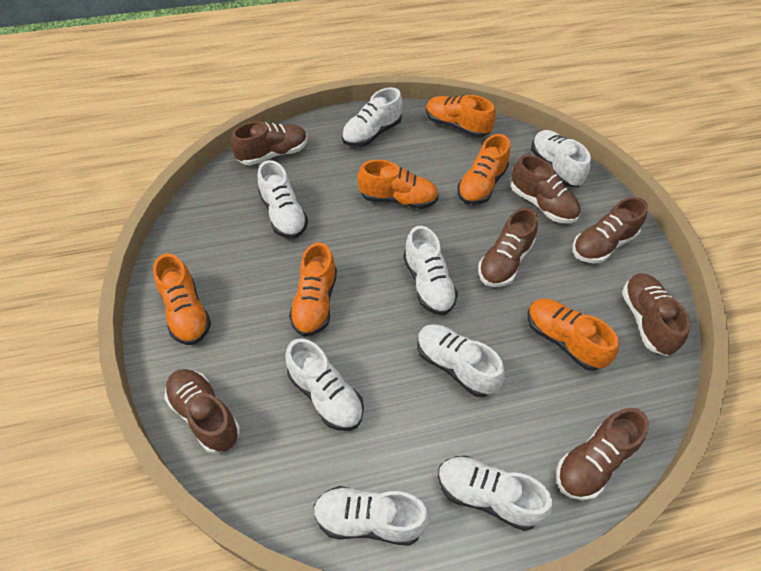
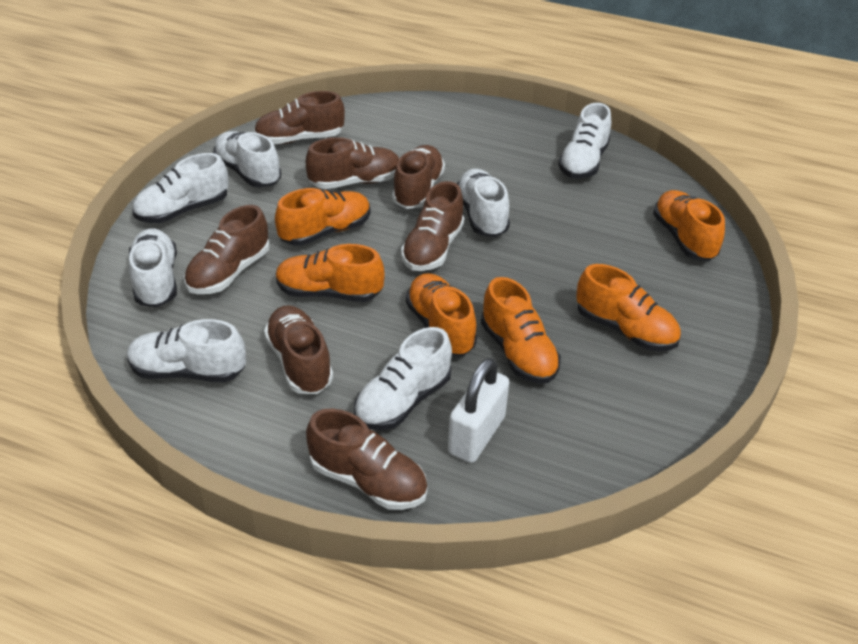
white padlock: none = 0 -> [448,358,509,463] = 1
white shoe: [258,160,308,238] [285,339,364,431] [313,486,431,546] [342,87,403,147] [403,226,458,315] [417,324,505,397] [438,456,553,531] [531,130,591,187] = 8 -> [127,319,246,382] [129,228,177,307] [133,153,229,223] [213,131,281,187] [354,327,452,430] [457,169,510,237] [558,103,611,179] = 7

